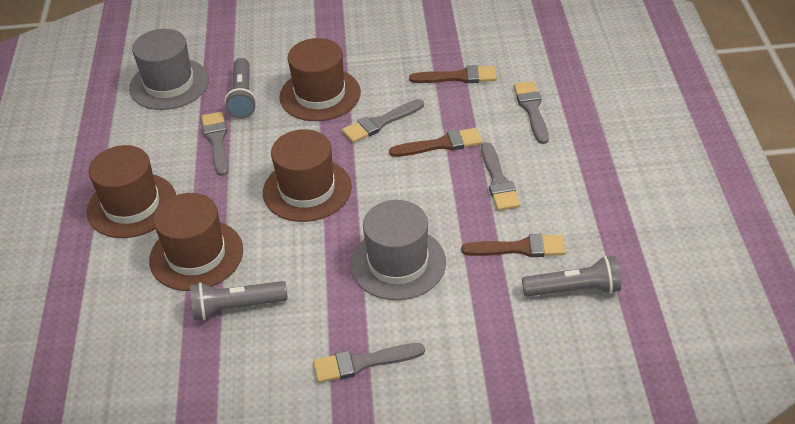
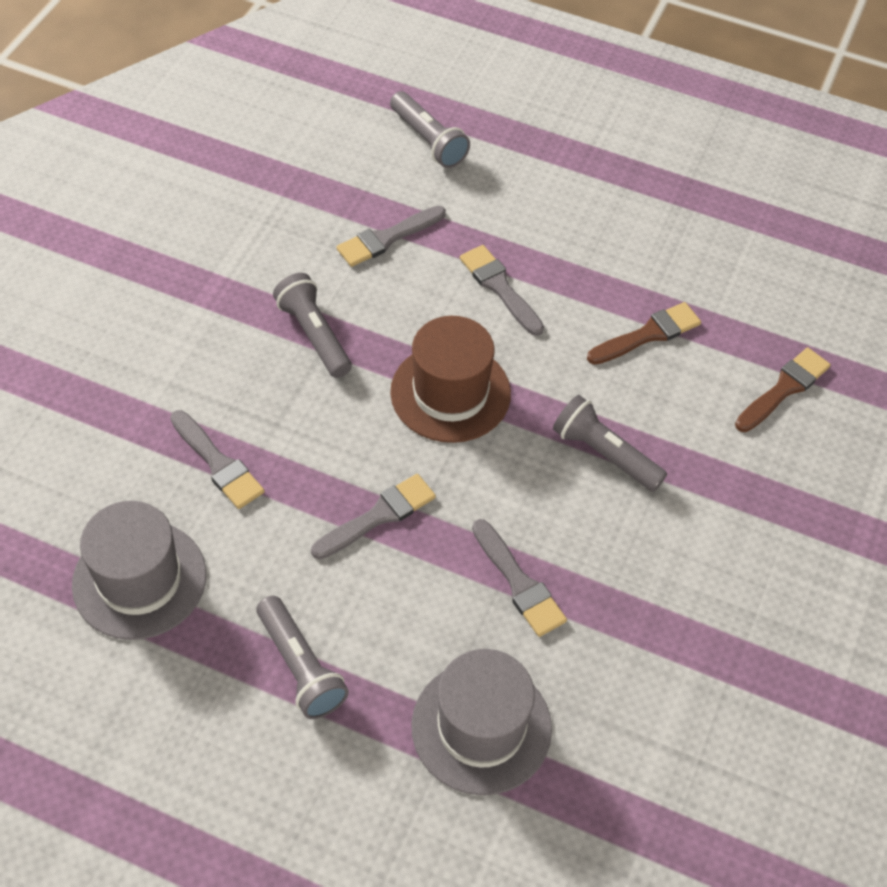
brown brush: [389,128,482,157] [409,65,497,83] [461,234,565,257] = 3 -> [587,302,701,365] [735,347,831,432] = 2
brown hat: [87,145,176,238] [149,193,243,291] [263,129,352,222] [280,38,361,121] = 4 -> [390,316,511,443] = 1
grey flashlight: [190,281,288,320] [224,58,257,119] [522,256,621,297] = 3 -> [257,596,349,719] [273,273,352,378] [390,91,470,168] [553,395,667,492] = 4

